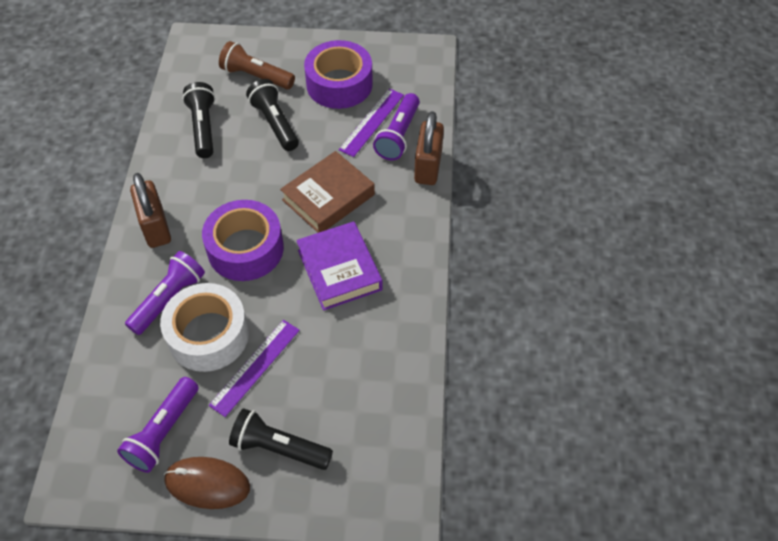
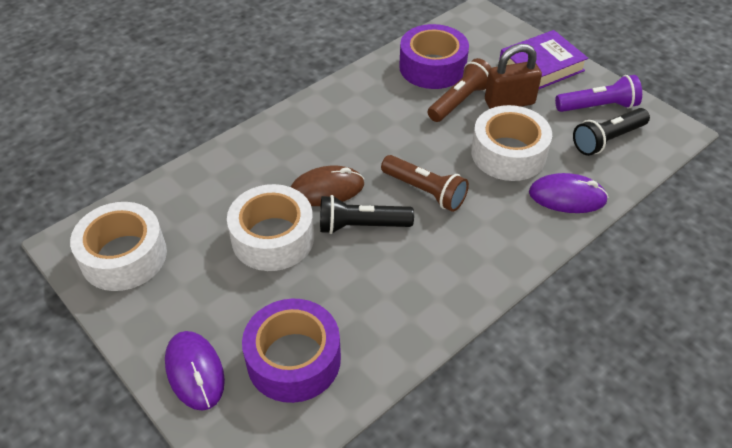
black flashlight: [182,82,215,158] [229,408,333,470] [246,79,299,151] = 3 -> [320,195,414,234] [573,108,650,156] = 2
brown book: [280,151,375,233] = 1 -> none = 0
brown flashlight: [219,41,295,89] = 1 -> [381,155,469,212] [428,58,492,122] = 2
brown padlock: [130,173,171,248] [414,111,444,185] = 2 -> [485,44,542,109] = 1
purple flashlight: [117,377,198,473] [125,251,205,335] [373,93,420,160] = 3 -> [555,75,642,112] = 1
purple mouse: none = 0 -> [165,331,225,411] [529,173,608,213] = 2
purple ruler: [209,320,300,417] [339,88,404,157] = 2 -> none = 0
white tape: [160,283,249,372] = 1 -> [70,202,167,291] [227,184,314,271] [471,105,552,181] = 3

